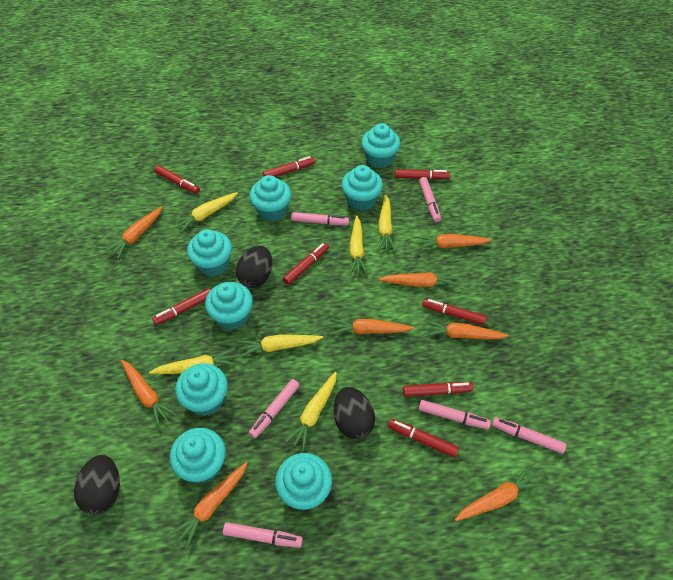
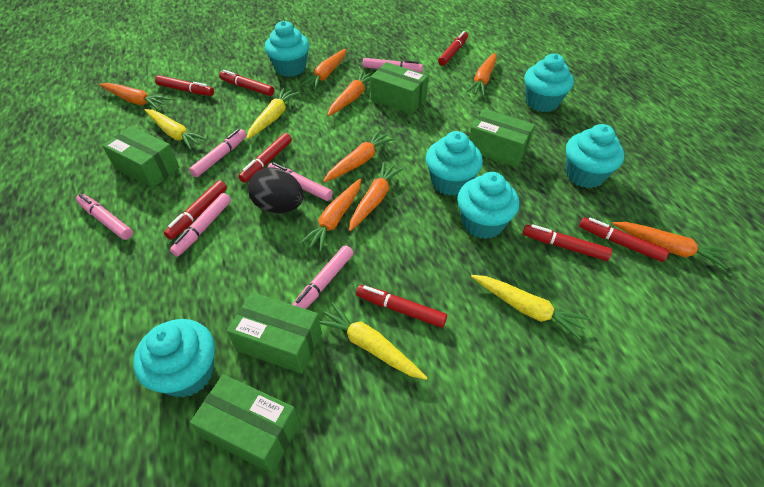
black egg: [74,455,120,514] [236,246,273,288] [334,387,375,439] = 3 -> [248,167,304,213] = 1
green box: none = 0 -> [102,126,179,188] [190,374,300,474] [227,292,322,374] [370,62,428,114] [469,109,535,167] = 5
turquoise cupcake: [170,428,226,484] [175,363,228,416] [187,229,232,276] [205,282,253,330] [249,175,291,221] [275,453,332,510] [341,165,383,211] [361,123,401,168] = 8 -> [133,319,215,398] [265,21,309,77] [426,131,483,196] [457,172,519,239] [524,54,574,112] [566,124,624,188] = 6
yellow carrot: [149,348,238,374] [172,192,238,233] [238,335,323,358] [285,372,337,451] [350,215,368,275] [378,195,396,251] = 6 -> [145,109,207,150] [246,88,300,139] [320,302,428,380] [471,275,589,340] = 4

